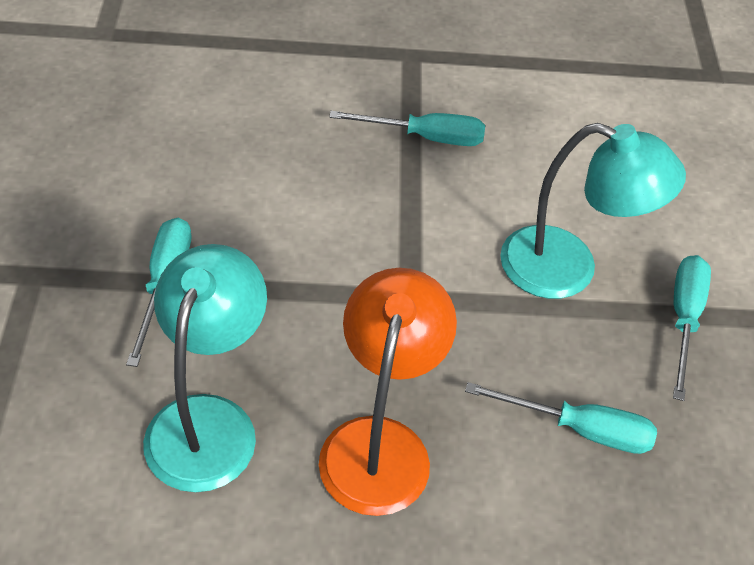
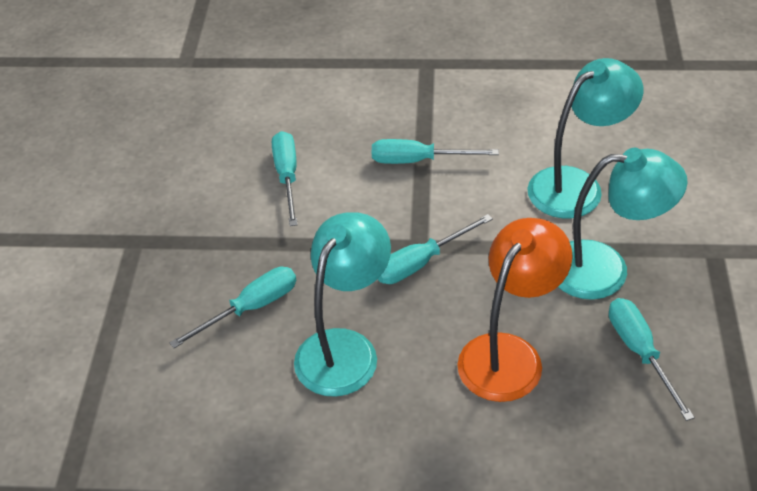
turquoise lamp: [143,244,267,492] [500,123,686,299] = 2 -> [294,213,391,397] [527,58,643,218] [558,148,688,300] = 3
turquoise screwdriver: [126,218,192,367] [329,111,485,146] [465,382,657,454] [673,255,711,401] = 4 -> [170,267,296,348] [272,131,298,226] [372,139,499,164] [378,214,493,284] [609,298,695,421] = 5

